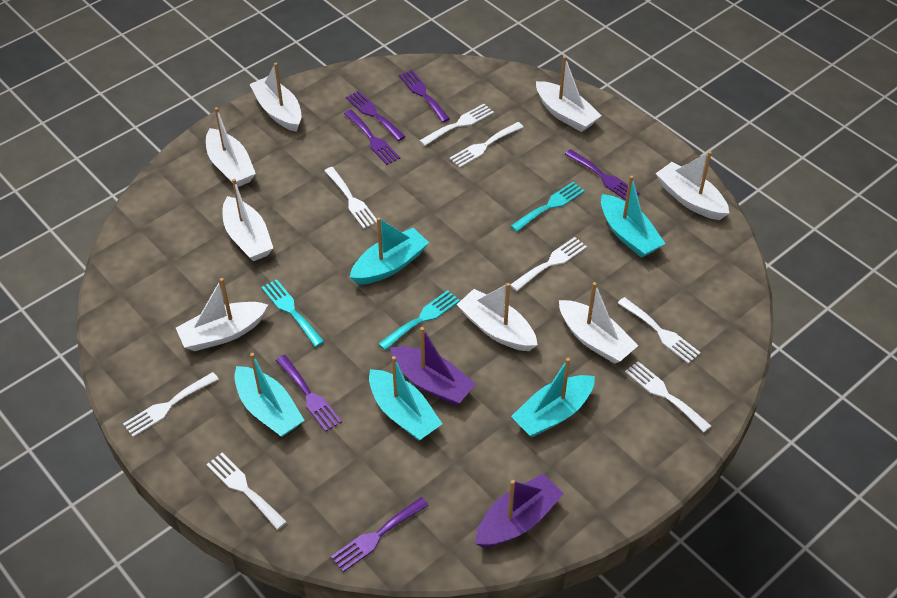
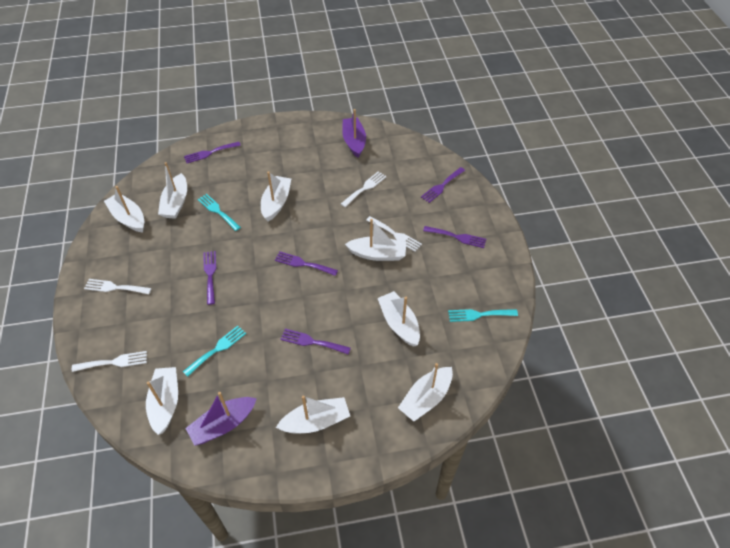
turquoise boat: [234,353,304,437] [350,217,429,285] [369,356,442,441] [511,358,595,437] [601,175,665,258] = 5 -> none = 0
white fork: [123,372,219,437] [206,453,287,530] [324,167,377,229] [419,104,494,146] [449,122,523,168] [510,237,587,291] [618,297,701,364] [625,361,711,432] = 8 -> [72,351,147,372] [84,279,151,294] [341,171,387,207] [366,216,422,252] = 4

